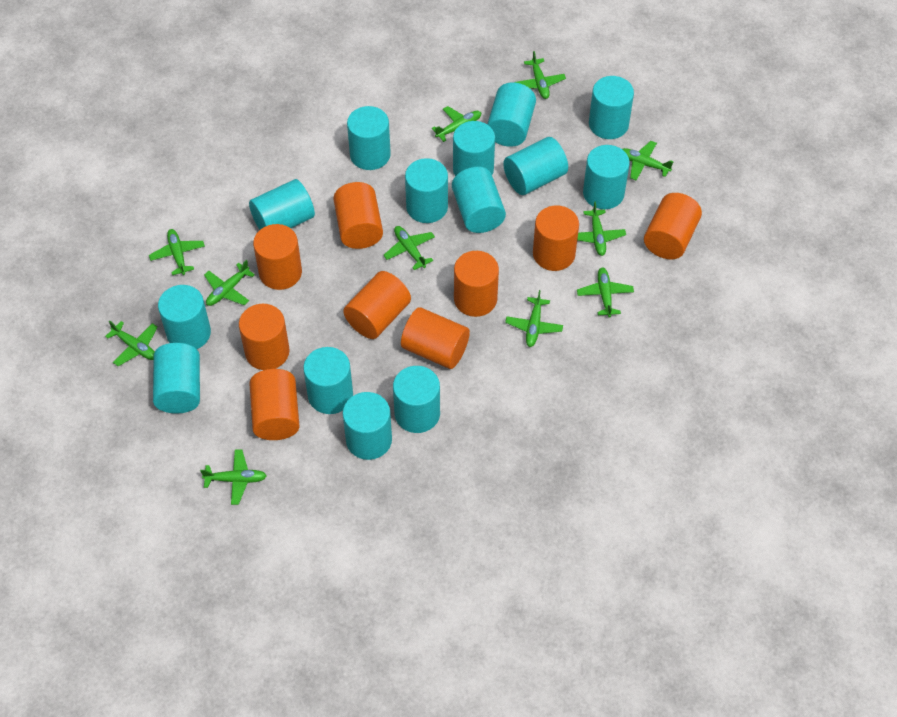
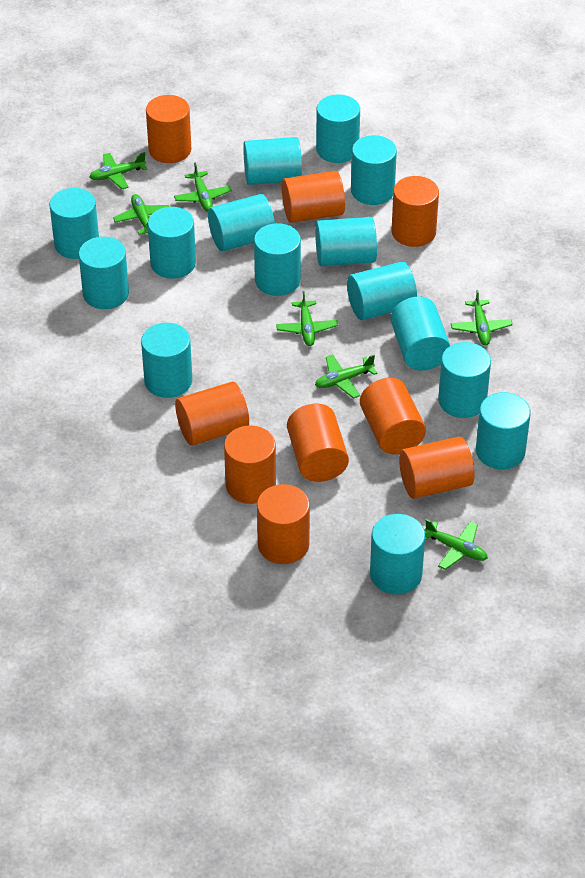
green plane: [105,320,158,366] [149,229,205,275] [200,450,267,505] [204,260,255,306] [384,226,435,270] [432,106,481,142] [505,290,563,347] [515,51,566,99] [577,202,626,256] [577,268,634,317] [622,141,674,180] = 11 -> [89,152,147,189] [113,194,170,235] [174,162,232,212] [276,291,338,346] [315,354,378,399] [424,519,488,570] [451,290,513,345] = 7
turquoise cylinder: [153,343,200,414] [158,285,211,349] [249,179,315,230] [303,347,353,414] [343,392,392,460] [347,106,391,170] [393,366,440,433] [405,158,448,223] [452,167,506,233] [453,121,495,176] [487,82,536,147] [503,137,568,195] [583,145,630,209] [589,76,634,139] = 14 -> [50,188,99,259] [79,237,129,309] [141,323,192,398] [148,207,196,279] [208,194,275,251] [243,137,302,185] [254,223,301,296] [315,217,377,266] [316,95,360,163] [347,262,417,320] [351,135,397,205] [370,514,425,594] [390,297,450,371] [438,342,491,418] [476,392,531,470] = 15

